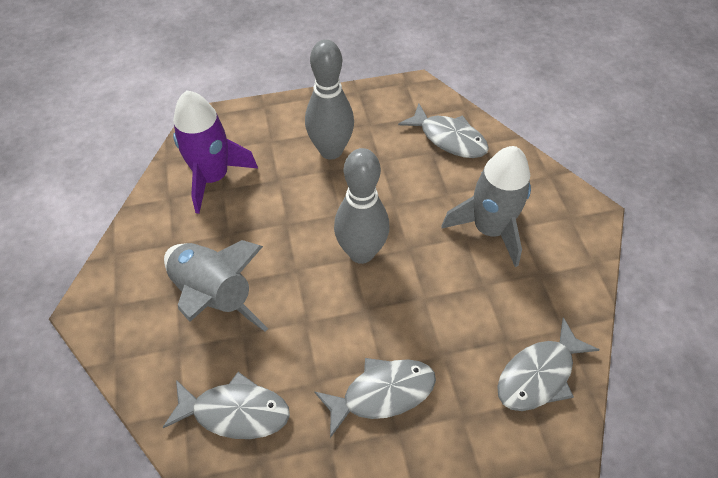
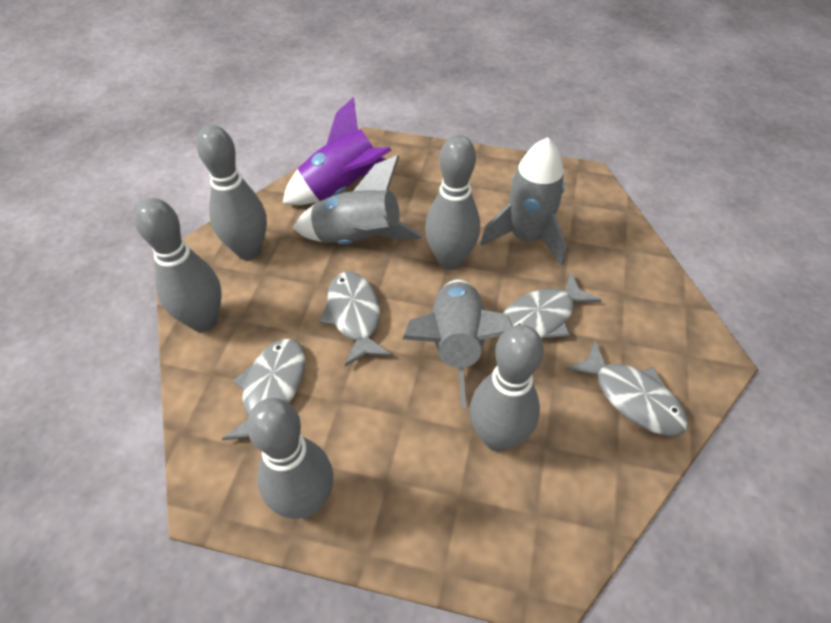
grey bowling pin: [305,39,354,160] [334,148,389,264] = 2 -> [134,198,222,332] [196,125,267,260] [247,398,333,519] [425,135,480,270] [470,324,544,451] = 5
grey rocket: [164,240,268,332] [442,146,531,267] = 2 -> [293,155,423,245] [402,279,513,408] [480,137,566,266] = 3

